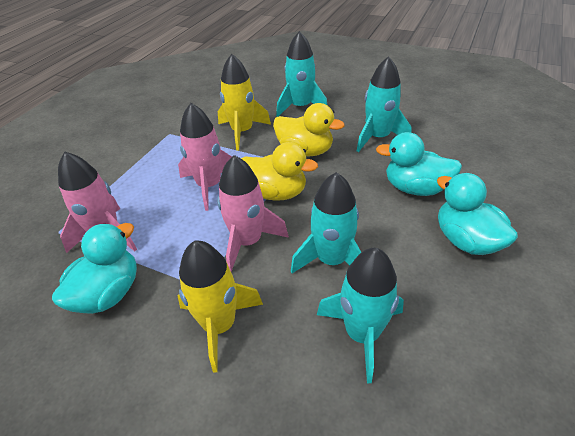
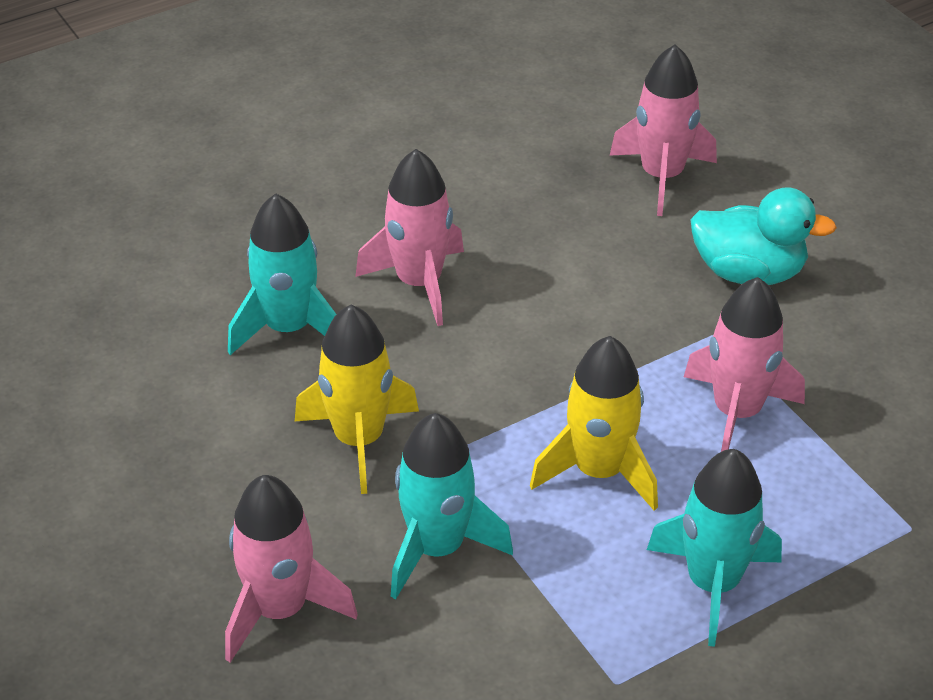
pink rocket: [58,152,137,253] [178,103,232,211] [217,155,289,272] = 3 -> [225,475,358,663] [355,149,464,326] [610,45,717,216] [684,277,805,452] = 4
turquoise duck: [52,223,137,314] [376,132,462,196] [437,173,518,255] = 3 -> [690,187,837,285] = 1
turquoise rocket: [276,31,328,117] [291,172,361,273] [317,248,404,383] [357,56,412,152] = 4 -> [228,193,336,355] [391,413,513,599] [647,449,782,647] = 3
yellow duck: [241,142,318,201] [273,103,345,156] = 2 -> none = 0

